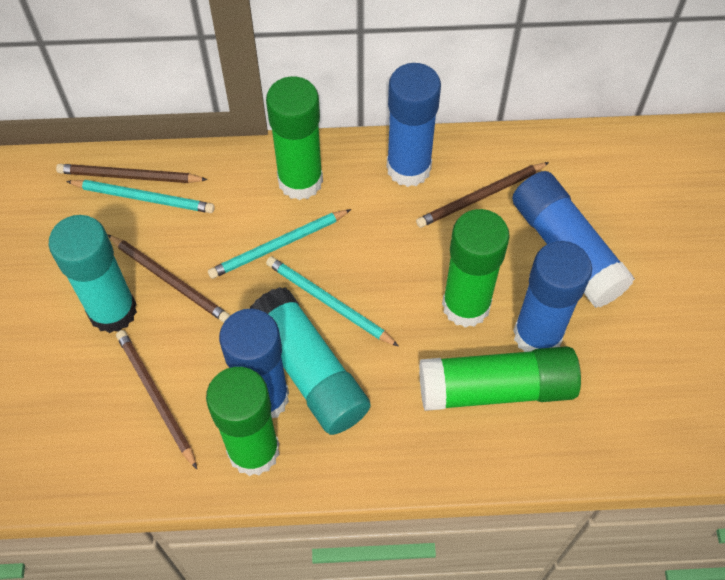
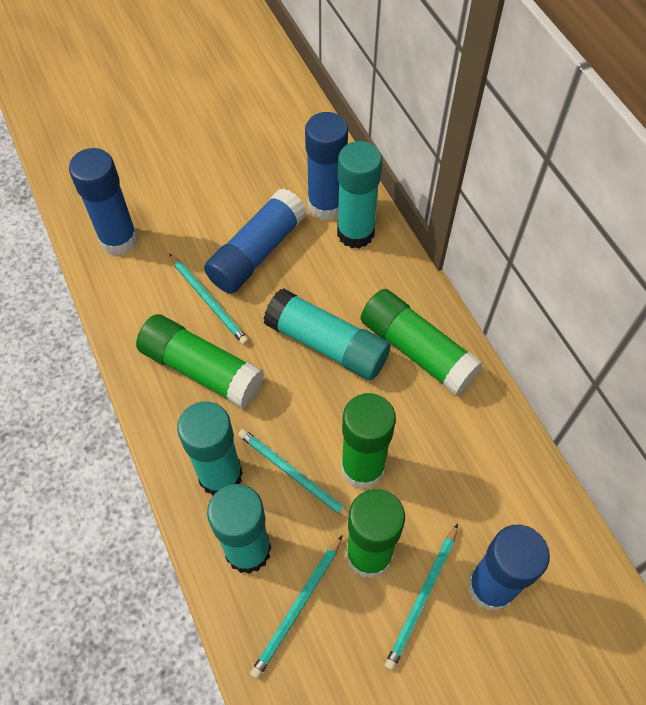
brown pencil: [56,164,208,183] [107,234,230,323] [116,330,197,469] [416,162,549,228] = 4 -> none = 0
turquoise glue stick: [48,215,137,333] [250,287,371,435] = 2 -> [177,402,243,495] [207,484,271,574] [263,288,391,380] [337,141,382,248] = 4
turquoise pencil: [66,180,215,213] [208,209,351,279] [266,257,399,347] = 3 -> [169,254,249,345] [238,429,349,519] [250,535,343,679] [385,524,458,671] = 4

